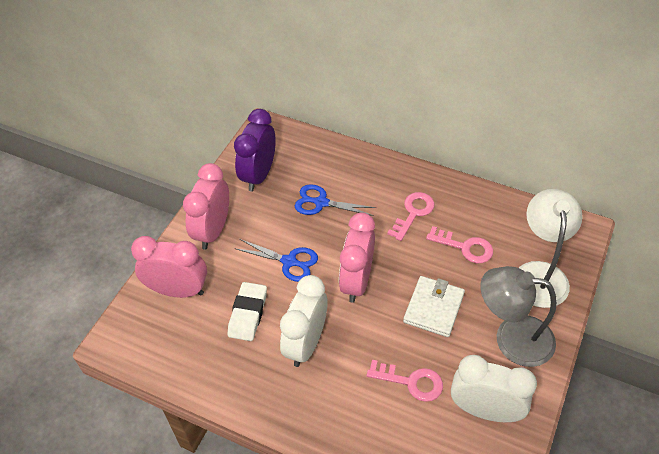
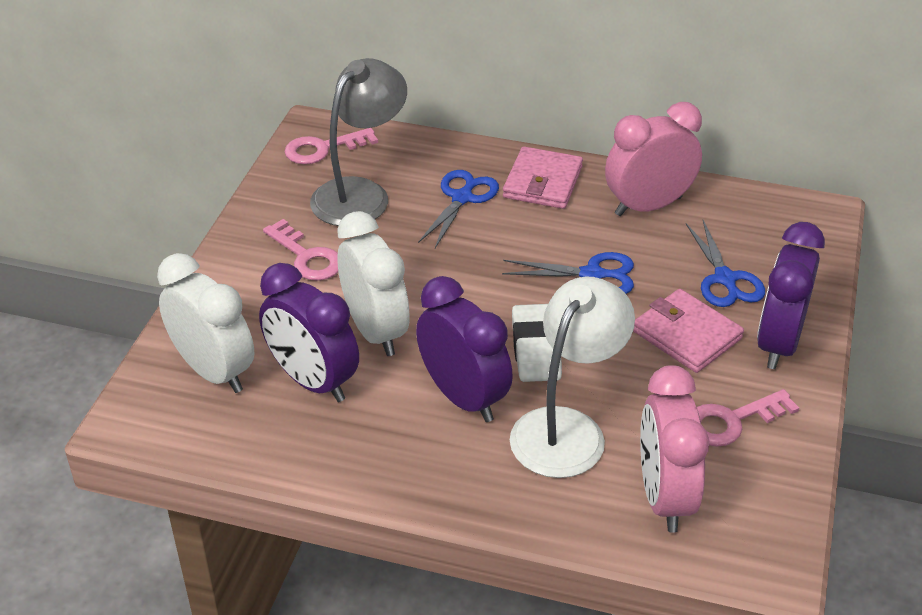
blue scissors: [234,239,318,282] [295,184,376,216] = 2 -> [418,170,499,248] [502,252,634,294] [686,220,765,307] = 3
pink clock: [131,236,207,298] [183,163,229,249] [339,213,375,303] = 3 -> [605,102,702,216] [640,365,709,533] = 2
pink wallet: none = 0 -> [503,147,583,209] [633,289,744,373] = 2
purple clock: [234,109,276,191] = 1 -> [259,263,359,402] [416,276,513,422] [757,222,825,369] = 3
white wallet: [403,276,465,337] = 1 -> none = 0

